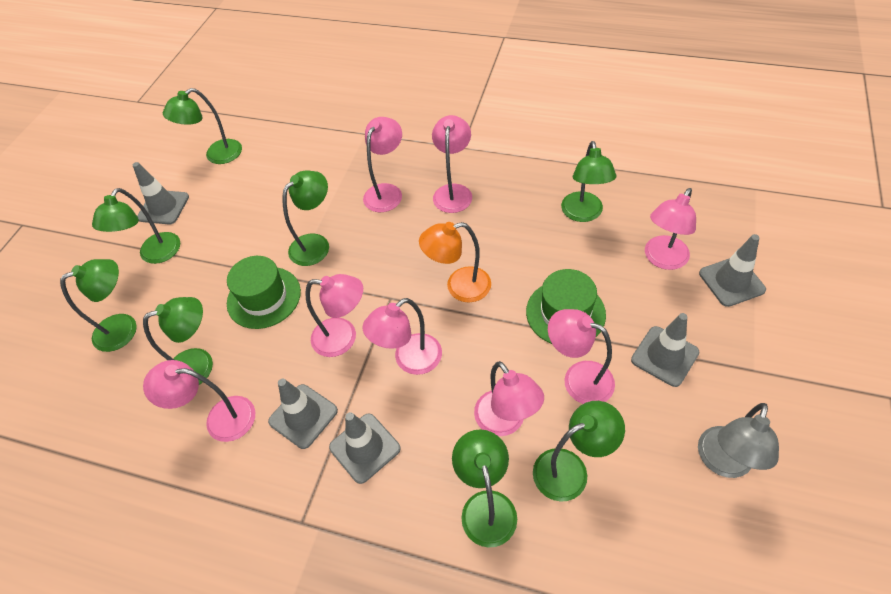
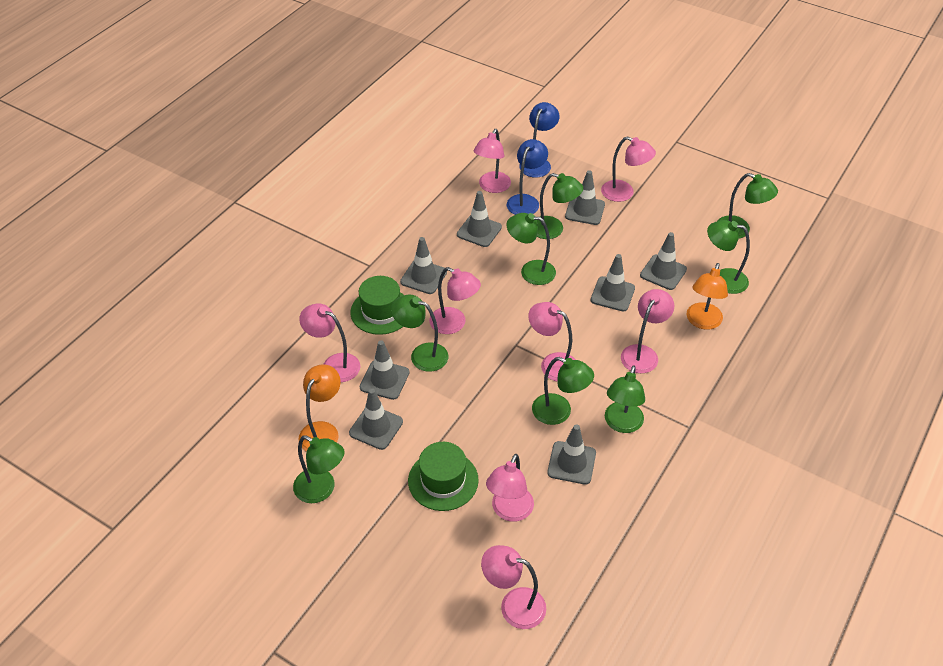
blue lamp: none = 0 -> [507,139,548,215] [519,102,559,178] = 2
grey lamp: [698,403,779,478] = 1 -> none = 0
grey traffic cone: [133,162,189,225] [268,379,338,449] [329,412,401,484] [631,313,699,387] [699,234,766,307] = 5 -> [349,388,403,450] [360,340,410,400] [400,237,447,294] [457,191,502,247] [547,424,596,485] [565,170,605,225] [591,254,635,311] [640,232,687,290] = 8
orange lamp: [419,222,491,302] = 1 -> [298,364,341,452] [686,263,728,330] = 2

